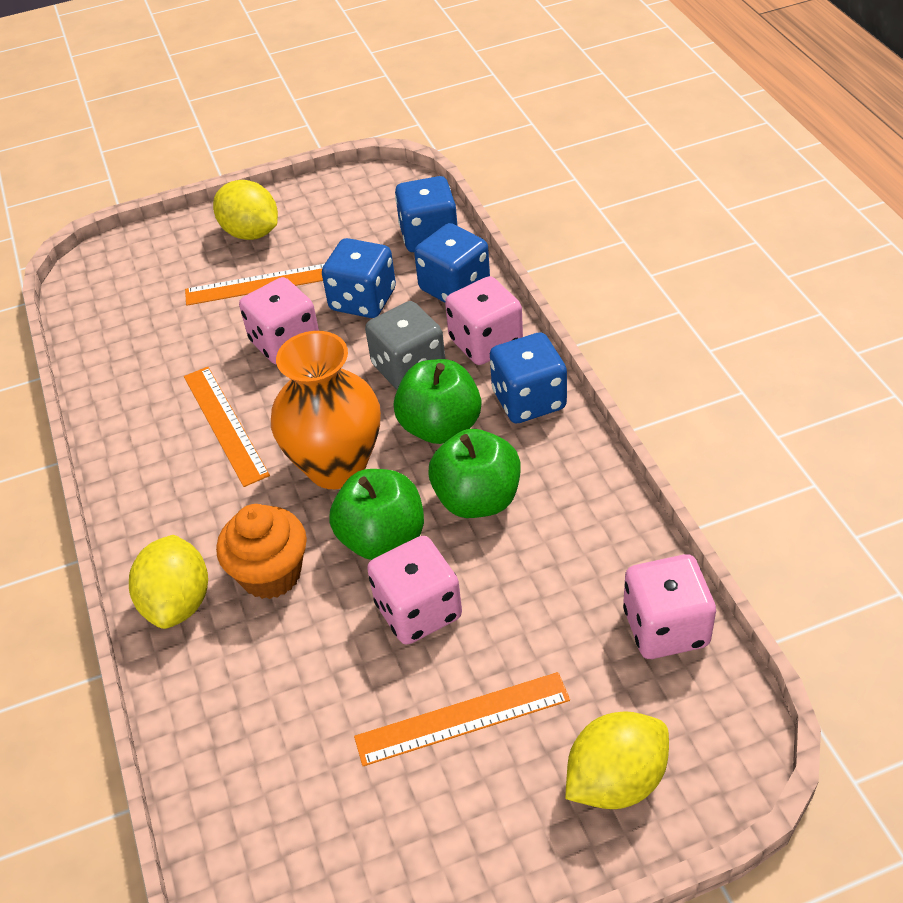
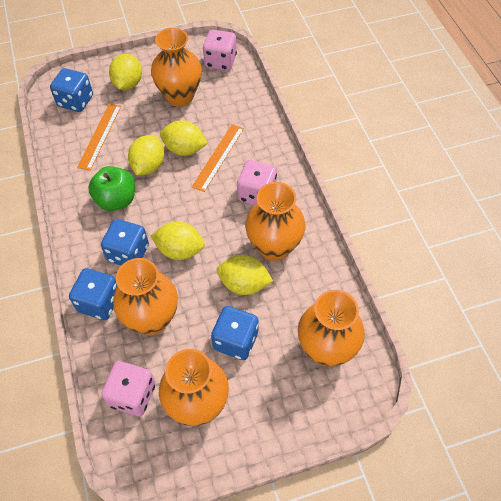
green apple: [329,469,424,560] [394,359,481,444] [429,429,521,518] = 3 -> [88,166,135,211] = 1
grey dice: [365,301,445,390] = 1 -> none = 0
orange cupcake: [216,504,307,599] = 1 -> none = 0
orange ruler: [184,367,270,487] [185,264,324,306] [354,672,570,766] = 3 -> [77,104,121,171] [192,124,244,192] = 2
orange vase: [271,331,381,489] = 1 -> [113,258,178,335] [151,28,202,107] [159,349,229,426] [245,182,305,261] [298,290,365,366] = 5
pink dice: [239,277,319,365] [367,536,462,645] [445,276,523,365] [623,554,716,659] = 4 -> [101,361,156,416] [203,30,237,71] [237,160,277,205] = 3
yellow lemon: [129,535,208,629] [213,180,278,240] [566,711,669,809] = 3 -> [109,54,142,90] [128,135,164,175] [151,221,205,260] [160,120,208,156] [217,255,273,295] = 5

